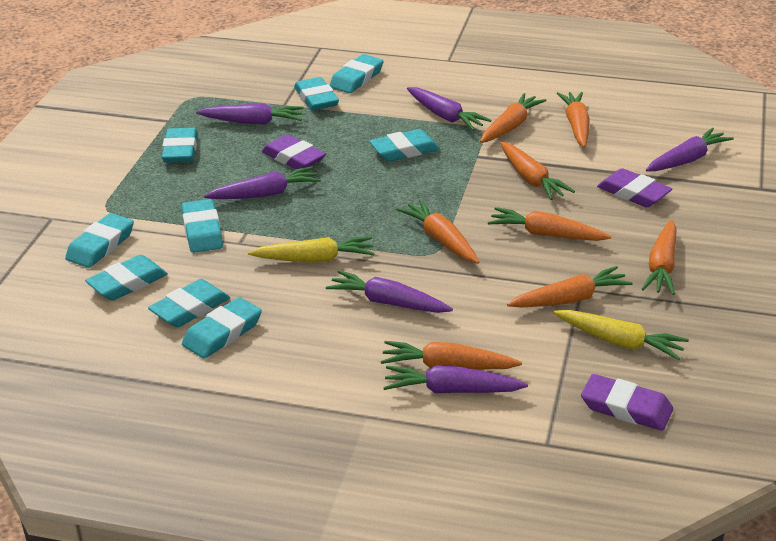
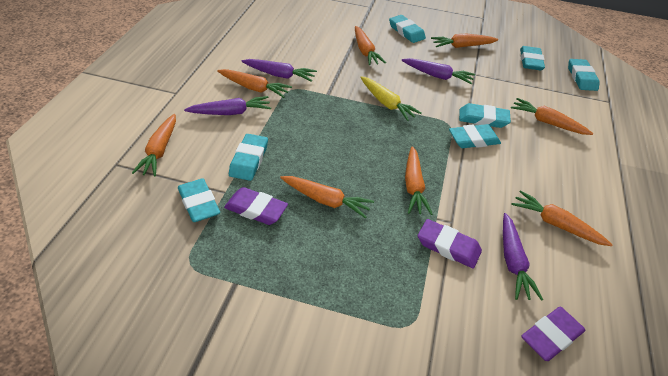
purple carrot: [196,103,304,124] [204,166,321,199] [326,270,453,313] [383,365,528,393] [407,87,491,131] [646,128,734,171] = 6 -> [184,96,271,115] [242,59,317,82] [402,58,475,85] [503,213,543,301] = 4
turquoise eraser: [65,213,134,268] [85,255,168,301] [148,279,230,327] [162,128,198,163] [182,199,223,253] [182,297,262,359] [294,77,339,111] [330,54,383,93] [369,129,440,161] = 9 -> [178,178,220,222] [229,134,268,181] [389,15,426,43] [449,124,501,148] [459,103,511,128] [520,46,545,70] [568,59,600,91] = 7
yellow carrot: [248,236,375,263] [553,310,689,360] = 2 -> [360,76,422,121] = 1

